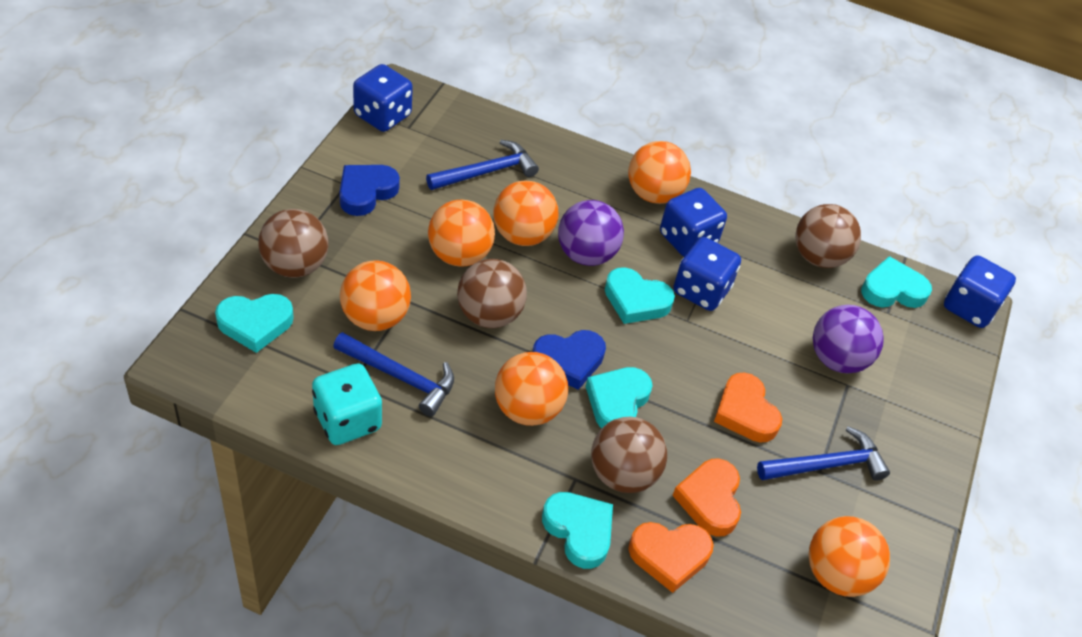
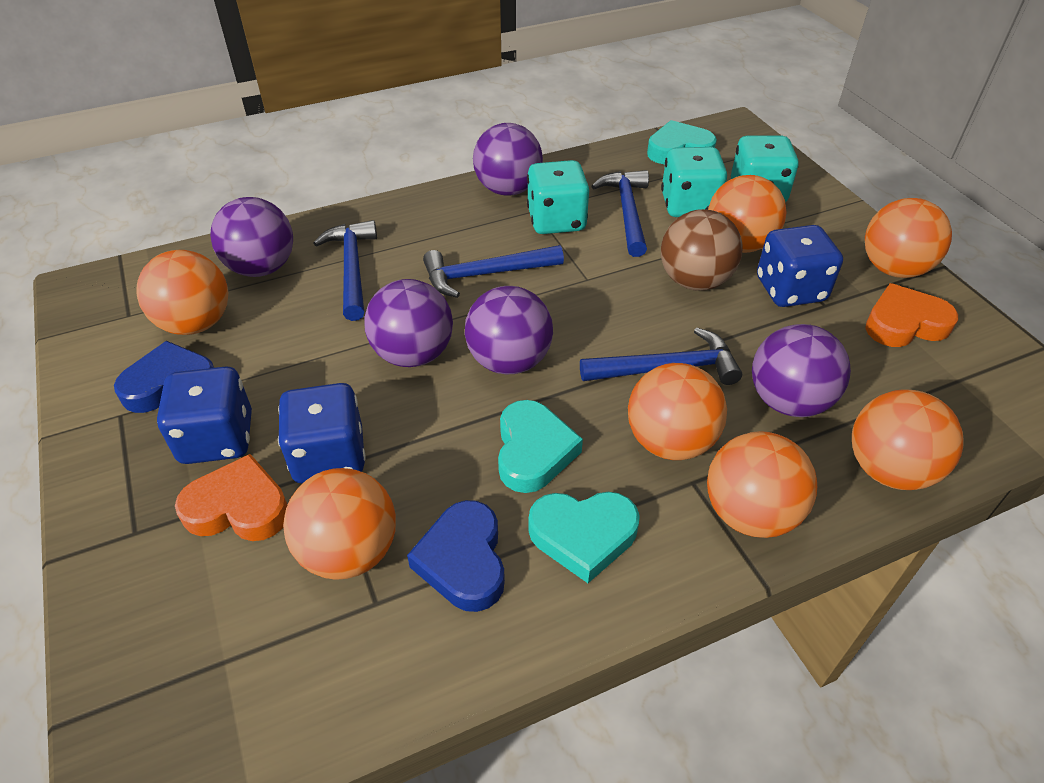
blue dice: [353,64,413,132] [660,188,727,257] [673,237,741,311] [944,255,1016,328] = 4 -> [157,366,252,464] [278,383,366,483] [757,225,843,307] = 3
blue hammer: [333,332,454,416] [426,140,539,190] [757,426,890,481] = 3 -> [313,220,377,321] [423,245,564,298] [580,327,742,385] [591,170,649,257] = 4
brown ball: [258,209,328,278] [457,259,527,328] [591,417,667,493] [795,204,861,268] = 4 -> [661,209,742,291] = 1
orange ball: [340,260,411,331] [428,200,495,267] [493,181,558,246] [495,352,568,426] [628,141,691,204] [809,516,890,597] = 6 -> [136,250,229,335] [283,468,396,580] [628,363,727,460] [707,431,817,538] [708,175,787,253] [852,389,963,490] [865,198,952,278] = 7
orange heart: [628,522,714,593] [672,458,741,537] [714,373,782,443] = 3 -> [175,454,287,541] [865,283,958,347] = 2
purple ball: [558,200,624,266] [813,305,884,373] = 2 -> [210,197,293,277] [364,279,453,367] [465,286,553,374] [473,123,543,196] [752,324,851,417] = 5
turquoise dice: [312,363,382,445] = 1 -> [527,160,589,234] [661,147,727,217] [731,135,799,202] = 3
turquoise heart: [215,294,294,353] [542,492,613,569] [585,367,653,428] [605,267,675,324] [861,256,932,308] = 5 -> [498,400,583,493] [528,492,640,583] [647,120,717,164] = 3

